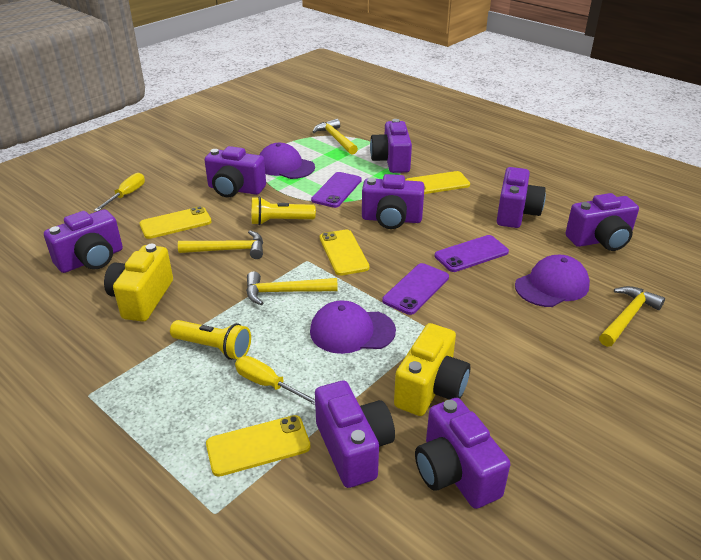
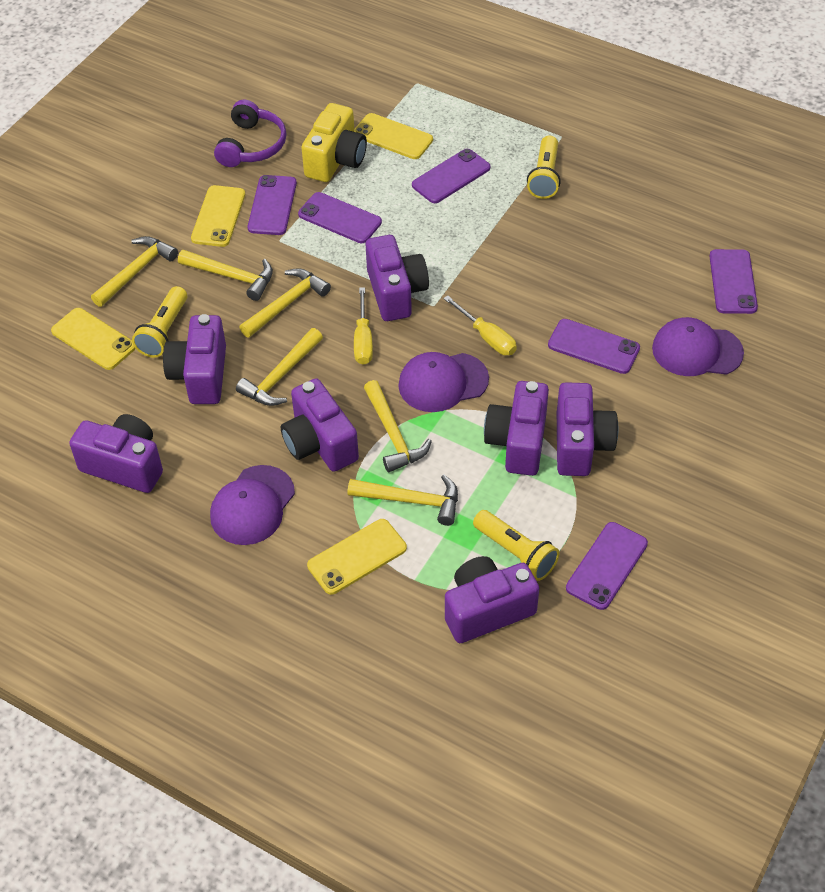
purple camera: [44,209,123,273] [204,146,266,197] [315,381,395,488] [362,174,425,229] [370,119,412,173] [415,398,510,509] [497,167,546,228] [566,193,639,251] = 8 -> [69,414,163,493] [163,314,226,404] [281,378,359,472] [366,235,429,321] [445,556,539,643] [484,381,549,476] [557,382,618,476] = 7
purple headphones: none = 0 -> [214,100,287,167] = 1
purple phone: [311,172,362,208] [382,263,449,315] [435,235,509,272] = 3 -> [248,175,297,235] [298,192,382,243] [412,149,490,203] [548,319,640,374] [566,522,648,610] [709,249,758,314] = 6
yellow camera: [104,244,173,322] [394,323,470,416] = 2 -> [301,103,367,182] = 1
yellow flashlight: [170,320,251,360] [252,197,316,225] = 2 -> [132,286,187,358] [473,510,560,581] [527,135,561,199] = 3
yellow hammer: [178,230,263,259] [246,271,338,305] [312,119,358,155] [599,286,665,347] = 4 -> [91,236,178,307] [178,250,273,301] [236,328,323,406] [239,268,331,338] [348,475,458,526] [364,380,432,472] = 6

